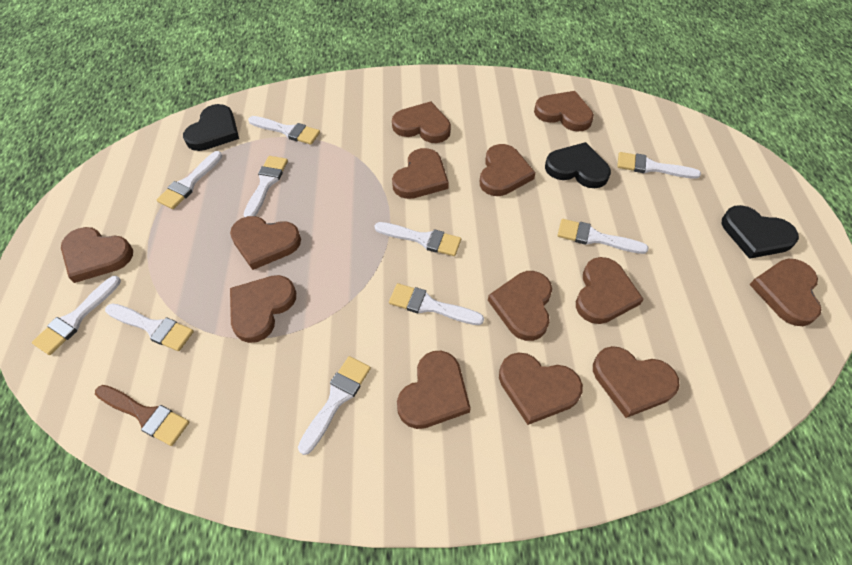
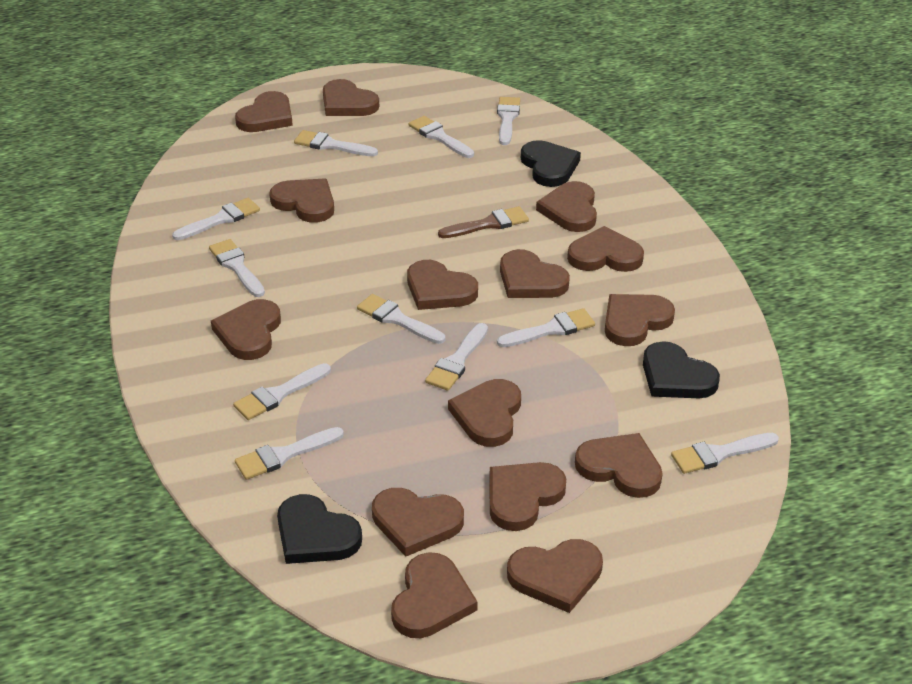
brown heart: [61,227,133,283] [230,216,301,270] [230,275,296,343] [392,101,451,143] [392,148,449,199] [397,351,471,429] [480,144,535,196] [488,271,552,341] [499,352,583,425] [534,91,594,132] [576,257,644,324] [593,346,680,418] [749,259,821,326] = 13 -> [211,299,281,360] [235,91,293,132] [269,178,334,223] [323,79,379,116] [372,488,464,557] [391,552,478,638] [407,260,478,310] [448,379,521,447] [490,462,566,531] [500,249,570,298] [507,539,603,613] [536,181,597,232] [567,226,644,272] [575,433,663,498] [605,294,675,346] = 15
white brush: [32,276,121,355] [105,303,194,351] [157,151,222,209] [244,156,288,217] [248,116,320,145] [298,356,371,455] [375,222,461,256] [389,283,484,325] [557,219,649,254] [617,152,701,179] = 10 -> [172,198,260,240] [209,239,265,297] [233,363,331,420] [235,427,344,480] [294,130,378,156] [357,294,445,344] [409,116,474,158] [425,323,488,391] [497,97,520,145] [497,308,595,347] [671,433,779,474] = 11

